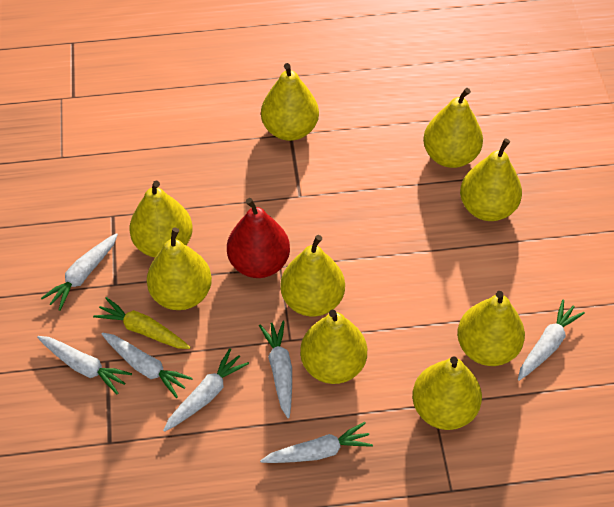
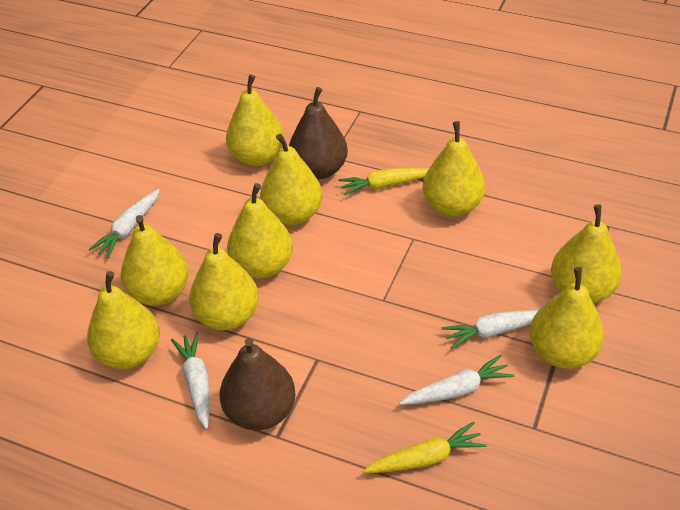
brown pear: none = 0 -> [220,338,295,430] [289,87,348,179] = 2
red pear: [227,198,290,278] = 1 -> none = 0
white carrot: [37,336,132,394] [41,233,118,311] [102,333,193,398] [163,348,249,432] [259,321,292,418] [260,422,373,463] [518,300,585,381] = 7 -> [89,189,160,258] [171,332,209,429] [400,355,514,405] [441,310,539,349] = 4
yellow carrot: [93,297,191,349] = 1 -> [339,168,429,196] [363,422,487,473] = 2

